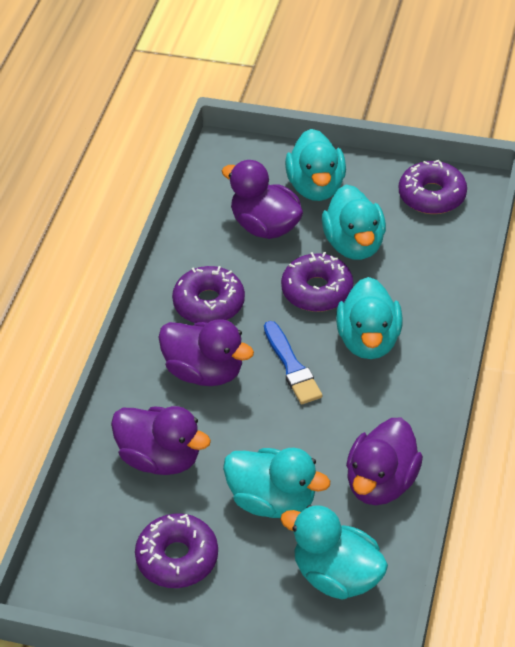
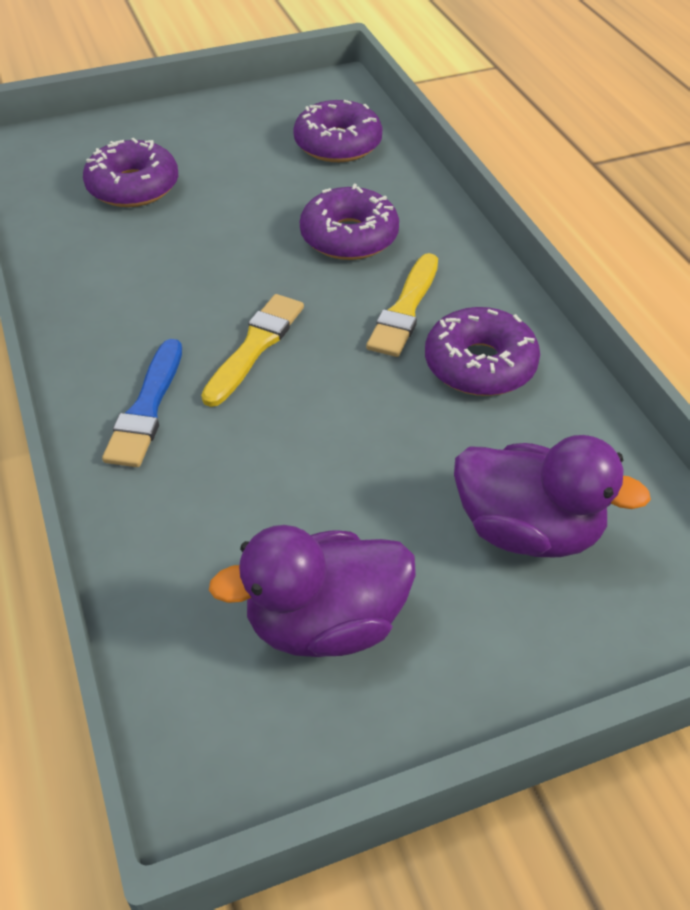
purple duck: [111,406,211,475] [158,319,254,386] [222,160,303,239] [346,418,423,505] = 4 -> [209,525,416,657] [454,435,651,557] = 2
turquoise duck: [223,448,330,518] [280,505,388,600] [285,129,346,201] [322,185,386,260] [336,277,403,359] = 5 -> none = 0
yellow brush: none = 0 -> [201,294,304,407] [366,253,438,357] = 2

